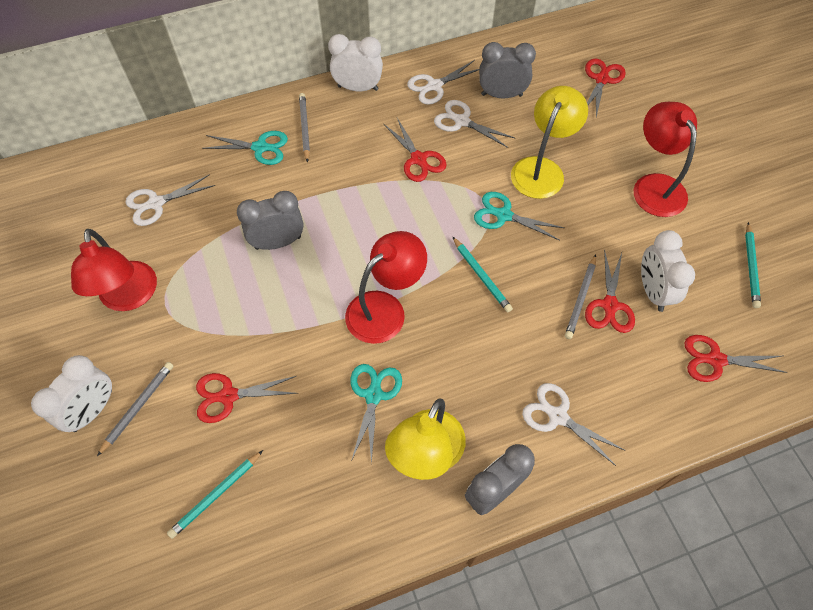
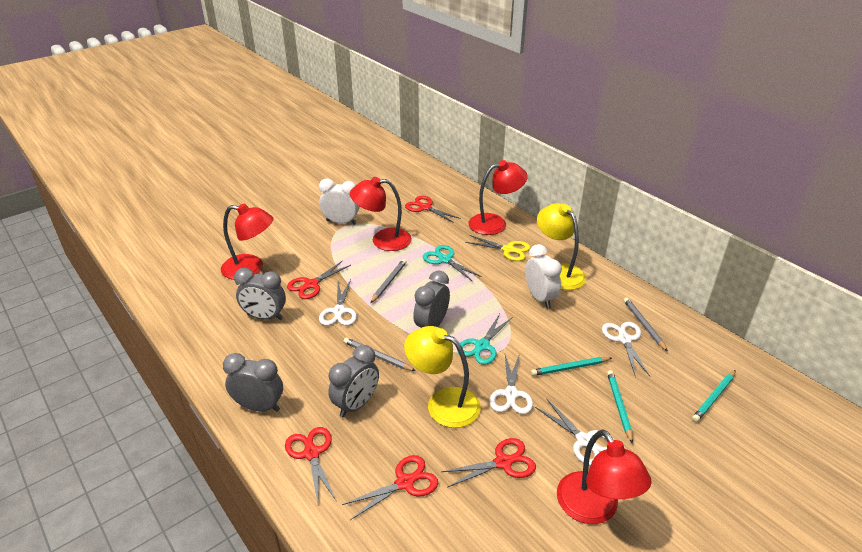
grey clock: [237,191,304,250] [465,444,535,515] [479,42,536,98] = 3 -> [223,353,283,412] [234,268,286,320] [328,345,379,417] [413,271,450,328] = 4
red lamp: [71,229,157,311] [345,231,427,344] [634,102,697,217] = 3 -> [221,203,274,280] [350,177,412,251] [468,160,528,235] [557,430,652,524] = 4
turquoise scissors: [203,131,288,165] [350,364,402,464] [474,192,564,241] = 3 -> [423,245,482,282] [457,314,512,365] = 2
white clock: [31,355,112,432] [328,34,383,91] [641,230,695,312] = 3 -> [319,179,360,225] [525,244,562,308] = 2
yellow scissors: none = 0 -> [465,235,530,261] = 1

